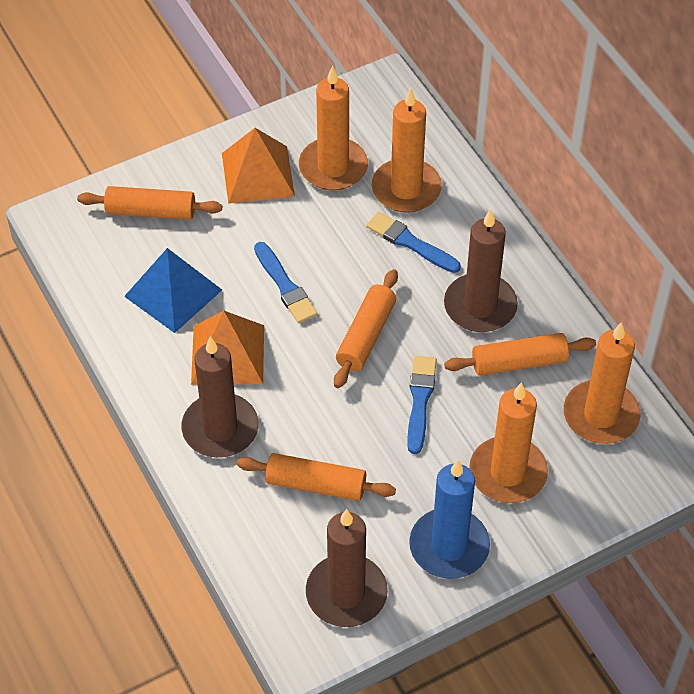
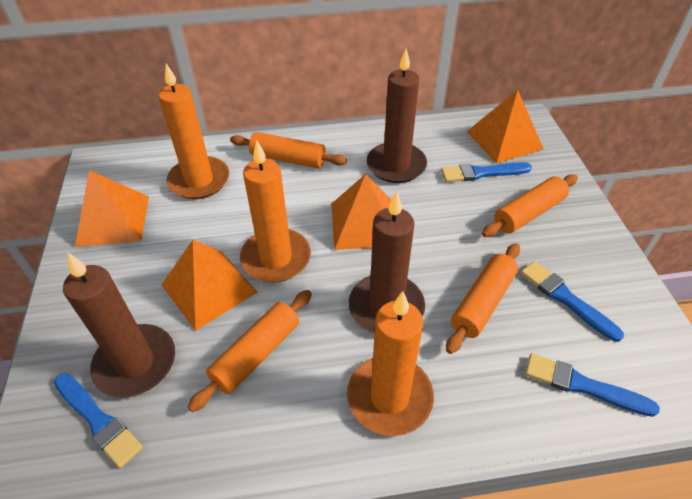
blue brush: [254,242,318,324] [366,212,461,273] [407,356,437,454] = 3 -> [54,373,143,468] [441,162,532,182] [521,261,624,342] [525,353,660,417] = 4
blue candle: [409,460,490,579] = 1 -> none = 0
blue pyramid: [124,248,222,333] = 1 -> none = 0
orange candle: [299,66,368,190] [372,88,442,213] [469,383,548,503] [564,322,641,444] = 4 -> [158,64,229,199] [240,140,311,282] [347,291,434,436] = 3
orange pyramid: [191,311,264,385] [222,128,295,204] = 2 -> [75,170,149,247] [162,240,258,331] [331,174,391,250] [466,90,543,164] = 4

